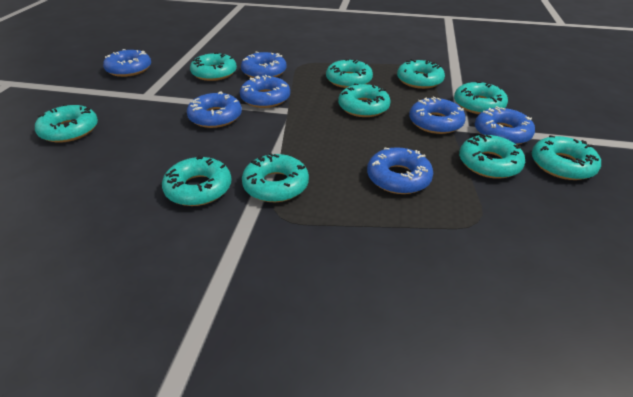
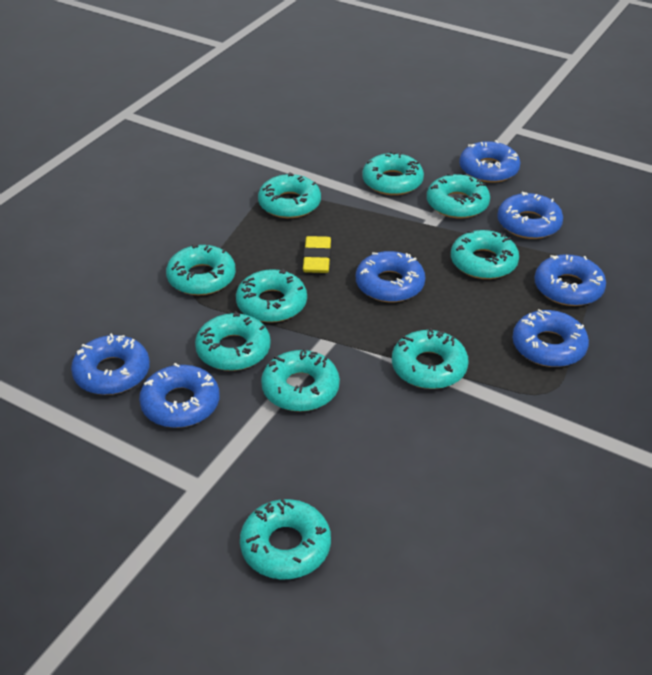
yellow eraser: none = 0 -> [303,236,331,273] = 1

